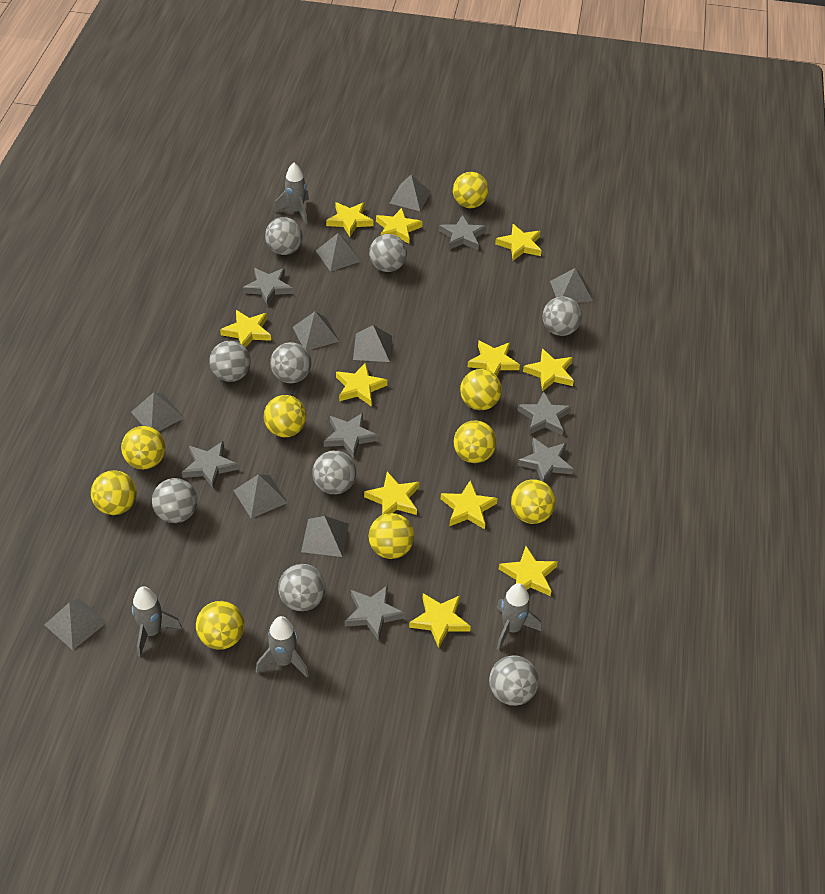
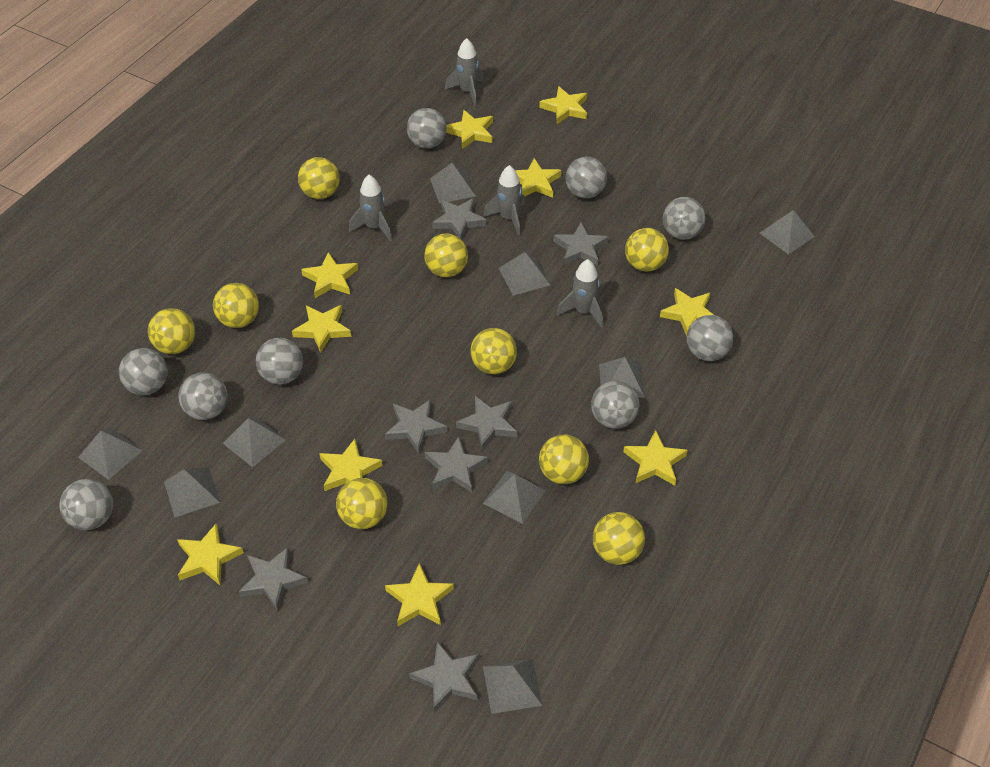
yellow star: [220,310,271,348] [326,202,374,237] [336,362,388,406] [364,472,419,515] [376,208,423,244] [409,593,471,648] [441,480,498,529] [467,340,520,376] [495,224,542,261] [499,546,558,596] [523,349,574,392] = 11 -> [177,524,244,585] [292,305,351,353] [301,252,358,298] [319,439,383,491] [385,563,454,626] [446,110,493,149] [515,158,561,198] [539,86,587,124] [624,430,688,485] [660,288,714,336] = 10

